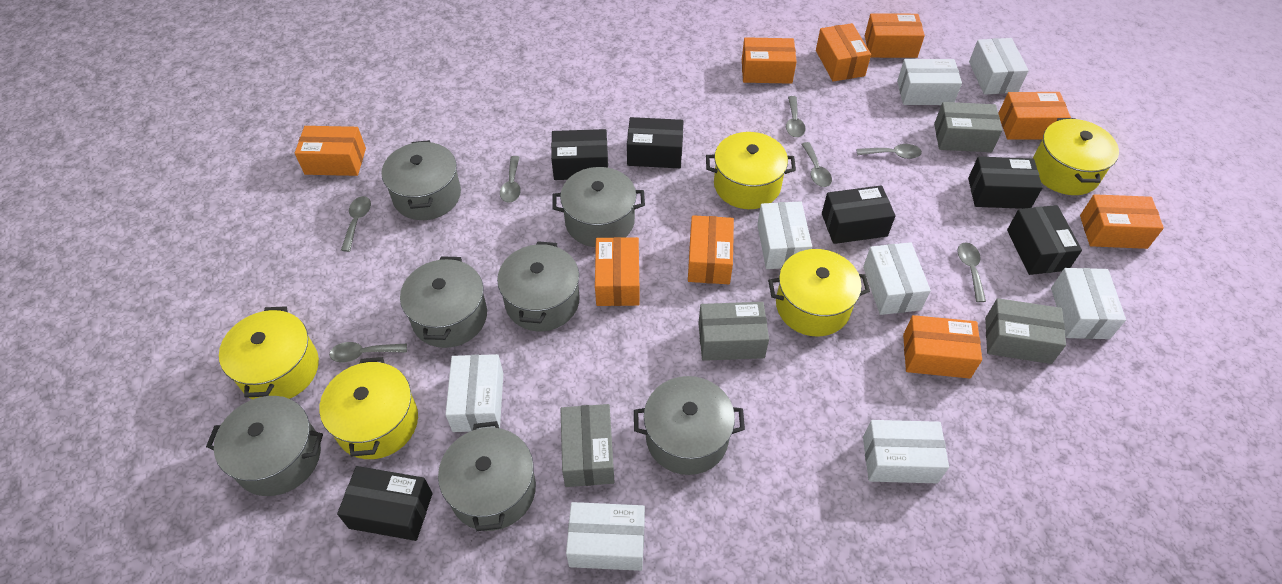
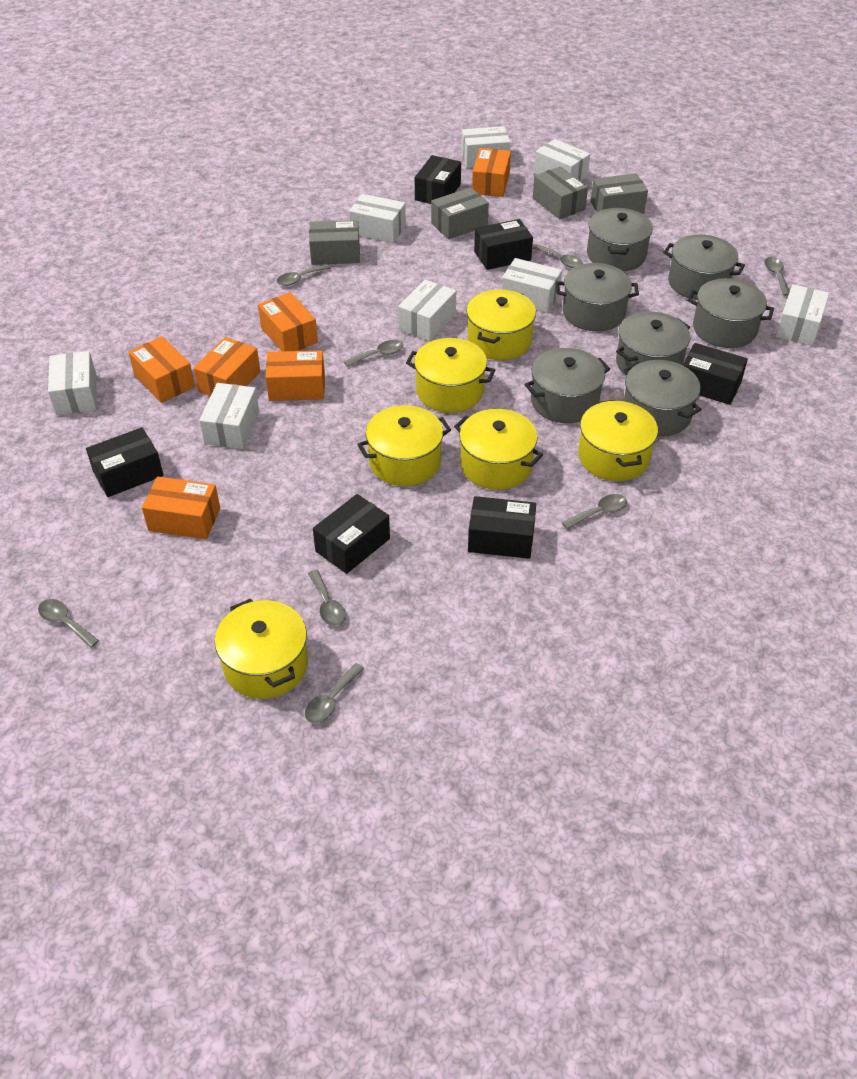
grey spoon: [329,342,407,362] [341,196,371,252] [500,156,521,203] [786,96,806,137] [802,142,832,187] [857,144,922,159] [957,242,986,302] = 7 -> [38,599,99,648] [277,264,331,286] [305,663,364,723] [308,570,346,626] [344,340,403,367] [533,245,583,268] [562,494,627,529] [765,257,790,296] = 8
orange box: [295,126,366,176] [595,237,639,306] [688,215,734,284] [742,37,797,84] [816,23,871,82] [865,13,925,58] [903,315,982,378] [998,92,1071,140] [1080,194,1164,249] = 9 -> [128,336,195,403] [142,476,220,539] [194,337,261,396] [258,292,318,351] [265,350,325,401] [472,148,511,197] = 6
yellow pot: [219,306,319,399] [319,357,418,459] [706,132,796,209] [768,249,870,336] [1033,118,1119,195] = 5 -> [215,599,308,699] [357,405,451,486] [406,338,495,413] [454,409,543,490] [466,289,536,360] [578,400,658,481] = 6

